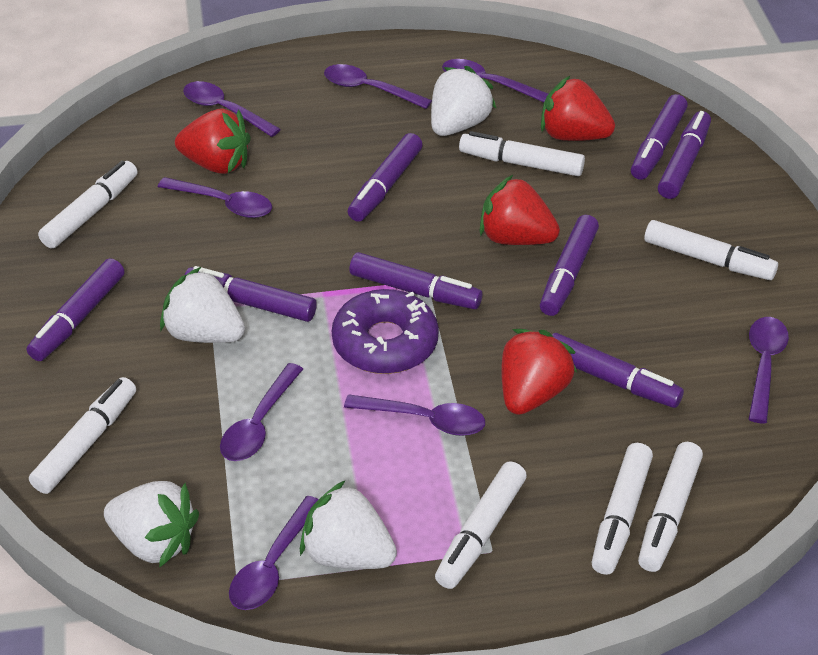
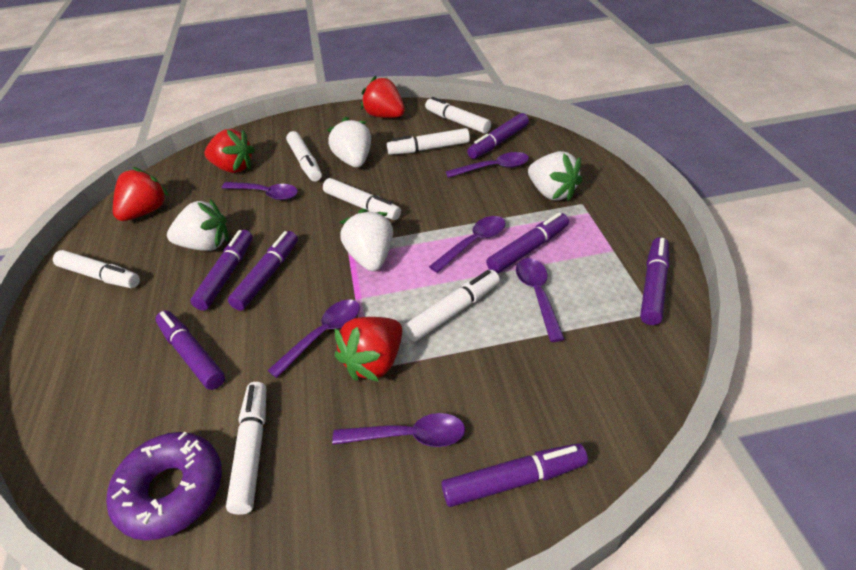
purple marker: [27,258,124,361] [185,266,317,322] [348,133,423,222] [349,252,482,309] [540,215,599,316] [552,333,684,408] [631,94,688,180] [657,111,711,199] = 8 -> [155,310,225,390] [191,230,253,311] [228,231,298,311] [441,443,588,507] [467,113,529,159] [486,212,569,274] [640,237,669,325] = 7
purple spoon: [158,177,272,218] [183,81,281,137] [220,363,303,461] [229,496,319,610] [324,64,432,109] [344,394,485,436] [442,59,548,102] [749,317,789,424] = 8 -> [222,182,298,200] [267,300,360,378] [332,413,465,447] [429,216,505,273] [445,152,529,178] [516,258,565,342] = 6

